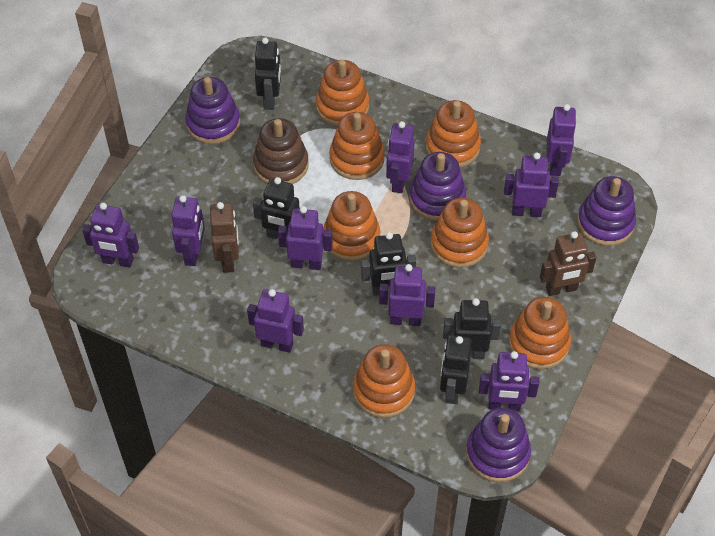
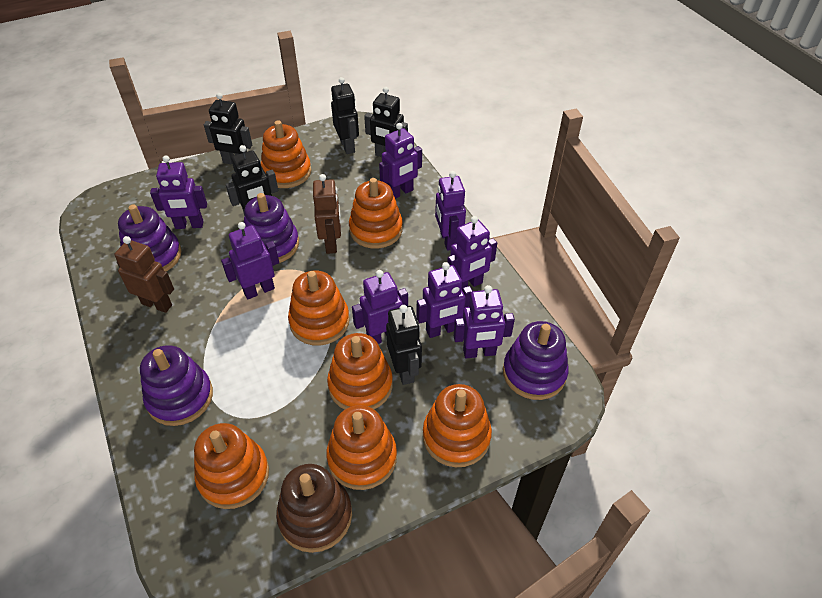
purple robot: [82,203,139,268] [171,195,205,266] [247,289,304,353] [278,206,333,270] [379,264,435,326] [386,121,415,193] [479,351,539,411] [504,153,559,217] [547,104,577,176] = 9 -> [150,155,207,229] [221,222,279,299] [352,270,408,344] [379,123,422,199] [416,262,473,338] [435,171,466,251] [447,216,497,288] [454,285,515,358] = 8

